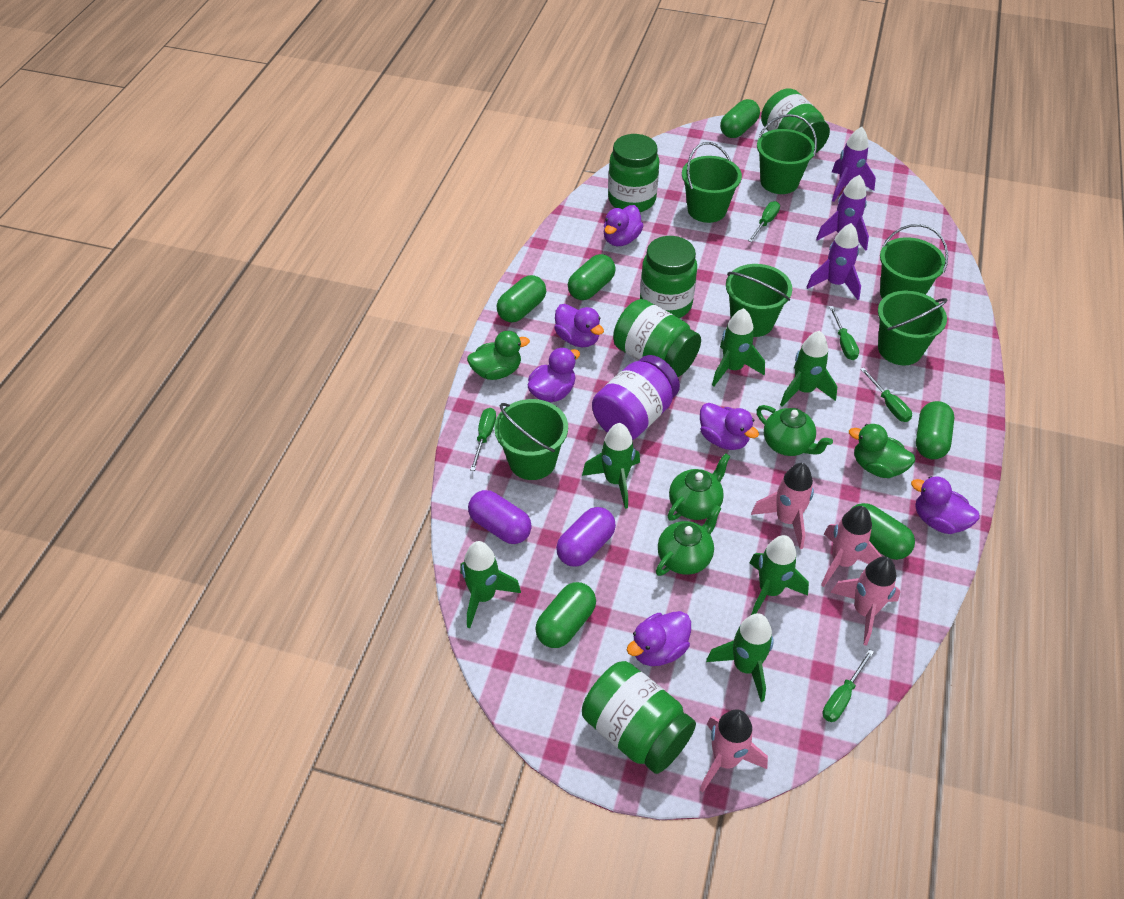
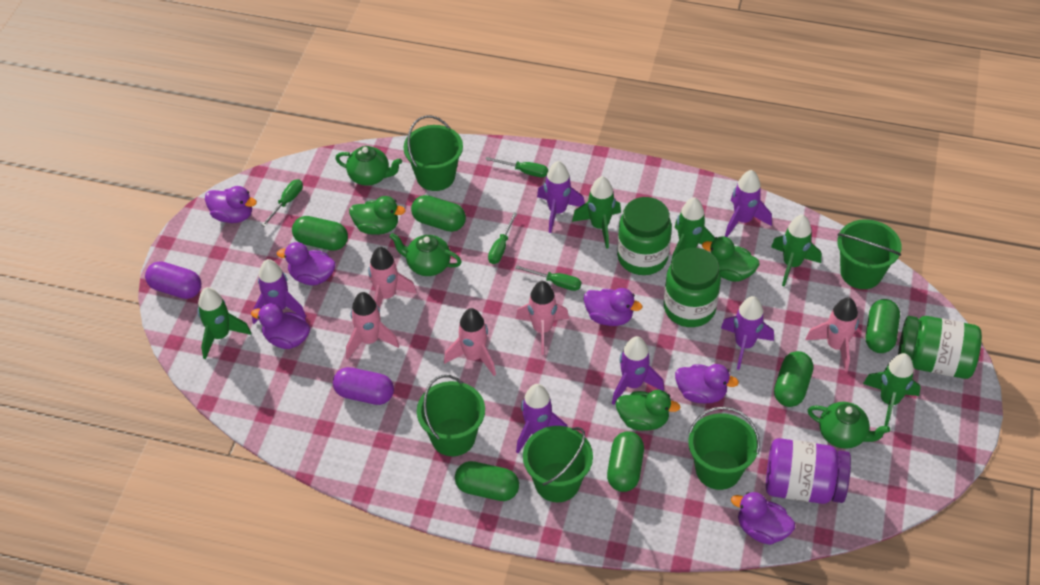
green bucket: [494,399,568,480] [682,142,742,223] [726,264,792,337] [757,114,817,194] [878,291,947,365] [880,224,948,299] = 6 -> [404,115,463,191] [417,375,485,456] [523,426,593,502] [688,406,760,490] [837,219,902,289] = 5
green duck: [467,331,530,380] [849,424,915,478] = 2 -> [349,196,406,235] [616,390,681,431] [702,236,759,282] = 3
green jar: [582,661,696,774] [608,134,659,212] [613,299,701,377] [640,236,697,318] [761,88,830,153] = 5 -> [617,197,672,275] [664,248,721,327] [898,316,982,379] = 3
green rocket: [460,541,521,628] [582,423,640,509] [706,613,774,702] [712,308,765,386] [750,535,809,615] [780,331,837,406] = 6 -> [197,287,251,359] [572,176,621,249] [671,197,715,263] [771,215,821,287] [863,353,921,426] = 5
green screwdriver: [470,408,496,471] [748,201,780,242] [822,649,874,722] [829,306,859,360] [860,368,912,422] = 5 -> [261,179,303,227] [485,157,548,177] [488,212,517,264] [515,265,581,291] = 4
pink rocket: [700,709,768,792] [751,463,814,549] [821,506,881,587] [830,556,901,646] = 4 -> [346,292,399,359] [368,247,417,308] [444,308,496,376] [516,281,569,355] [805,298,859,372] = 5
purple rocket: [806,223,861,300] [816,175,869,251] [832,127,876,202] = 3 -> [252,259,306,324] [516,384,568,454] [537,161,585,233] [612,336,664,405] [721,296,774,370] [725,170,772,237] = 6

